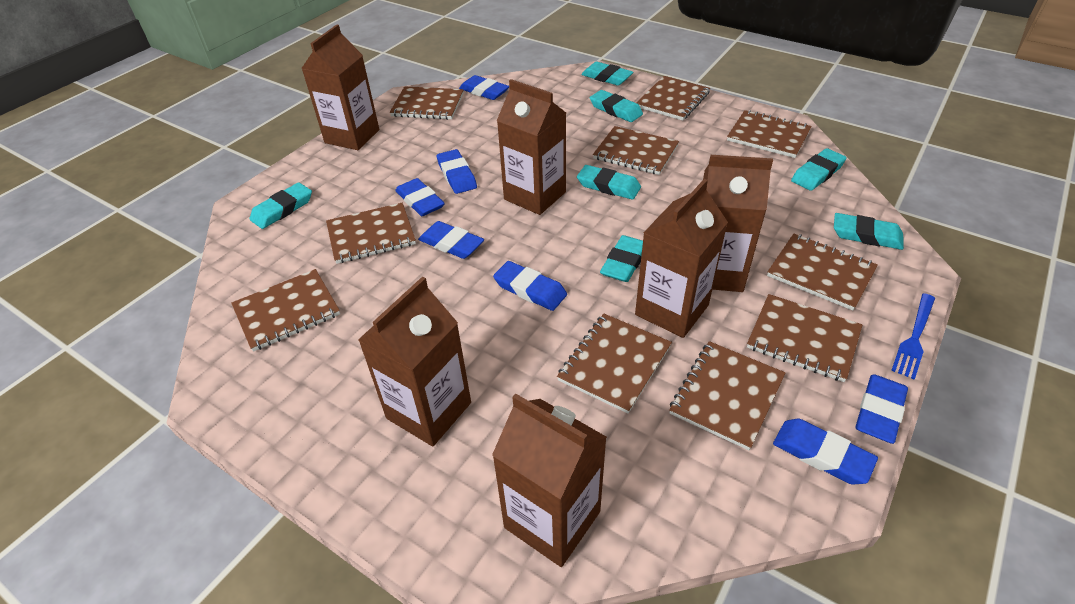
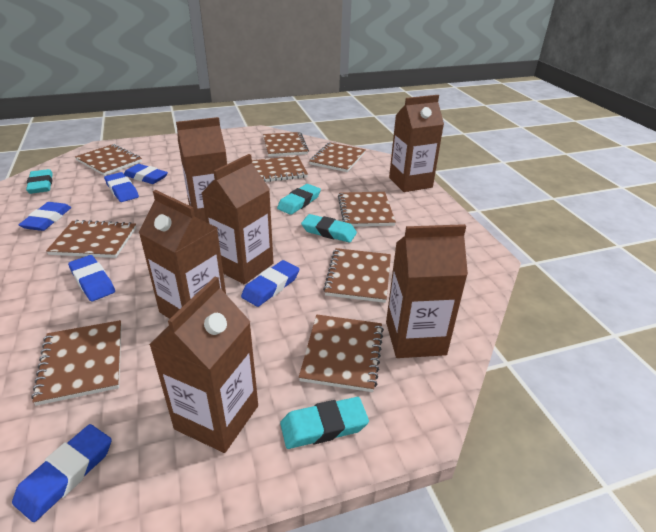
blue eraser: [395,178,445,216] [418,221,484,259] [437,149,477,194] [459,75,509,100] [493,261,567,311] [773,419,878,485] [855,374,908,444] = 7 -> [12,424,112,522] [19,202,71,231] [68,255,115,301] [104,172,139,202] [124,164,168,184] [241,260,299,307] = 6
blue fork: [891,293,935,379] = 1 -> none = 0
brown notebook: [231,269,340,352] [326,203,416,264] [390,87,464,120] [557,314,672,414] [593,126,679,175] [636,76,710,121] [669,341,785,450] [727,110,812,158] [747,294,862,382] [767,234,878,310] = 10 -> [31,320,122,406] [46,220,136,258] [75,144,142,176] [252,156,308,182] [263,132,309,157] [299,315,384,392] [309,142,366,172] [323,248,391,303] [338,192,396,227] = 9
turquoise eraser: [249,182,312,229] [577,165,641,200] [581,62,633,85] [590,90,643,122] [600,235,643,282] [791,148,847,191] [834,213,904,250] = 7 -> [26,169,53,194] [277,184,321,215] [280,397,369,449] [301,214,357,243] = 4

